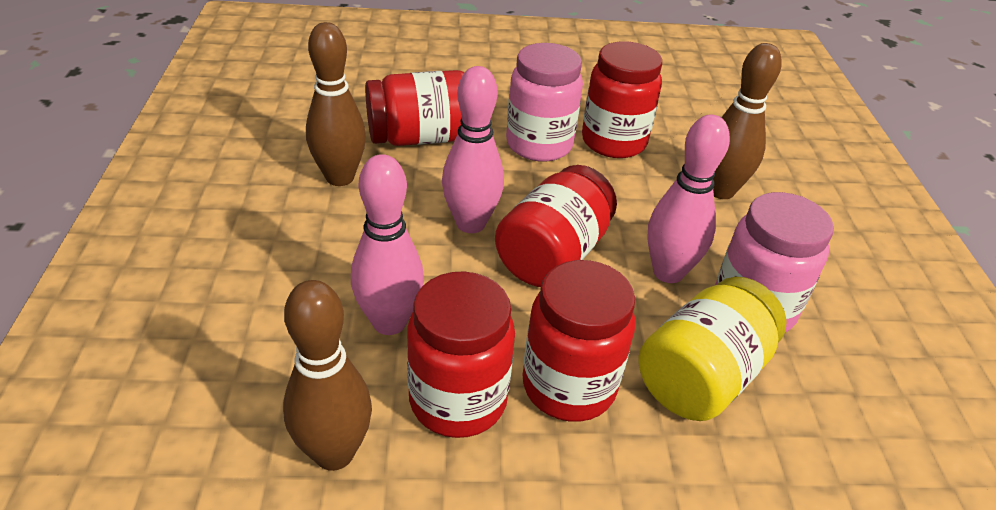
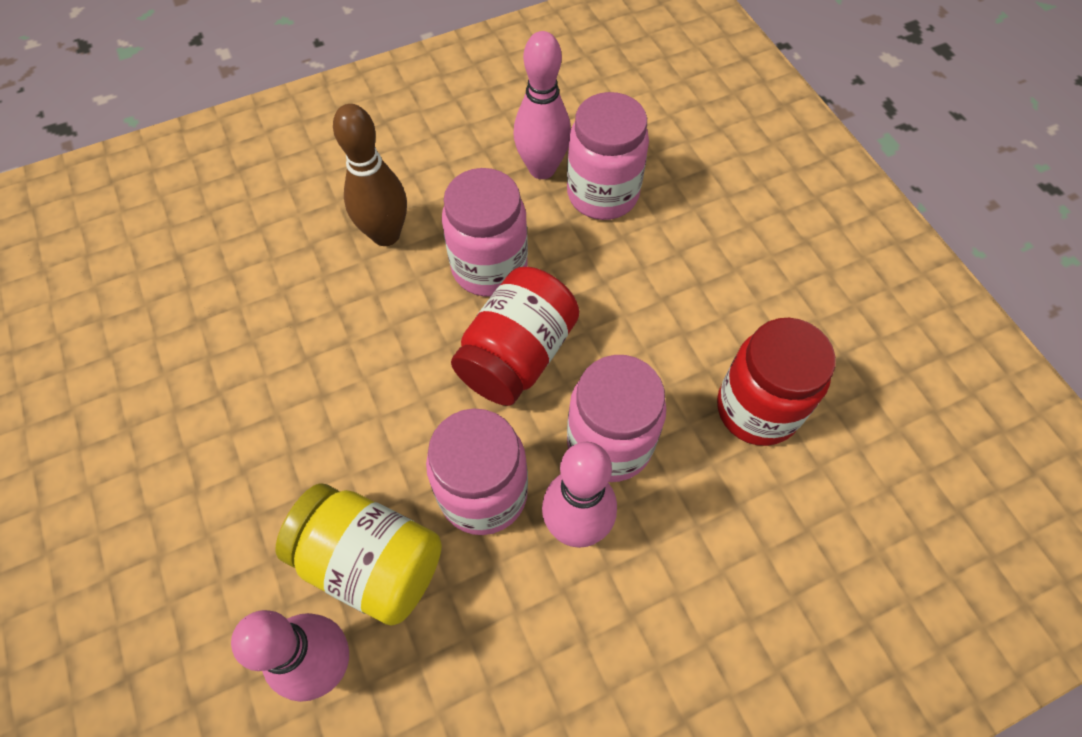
brown bowling pin: [283,280,372,471] [306,22,366,186] [713,43,782,199] = 3 -> [333,104,407,246] = 1
pink jar: [506,43,583,162] [715,192,834,333] = 2 -> [426,408,528,535] [442,168,528,297] [567,92,649,220] [567,355,666,482] = 4
red jar: [365,70,464,146] [407,271,515,438] [495,165,617,287] [523,260,635,422] [582,41,662,158] = 5 -> [451,267,579,406] [717,318,836,446] = 2

